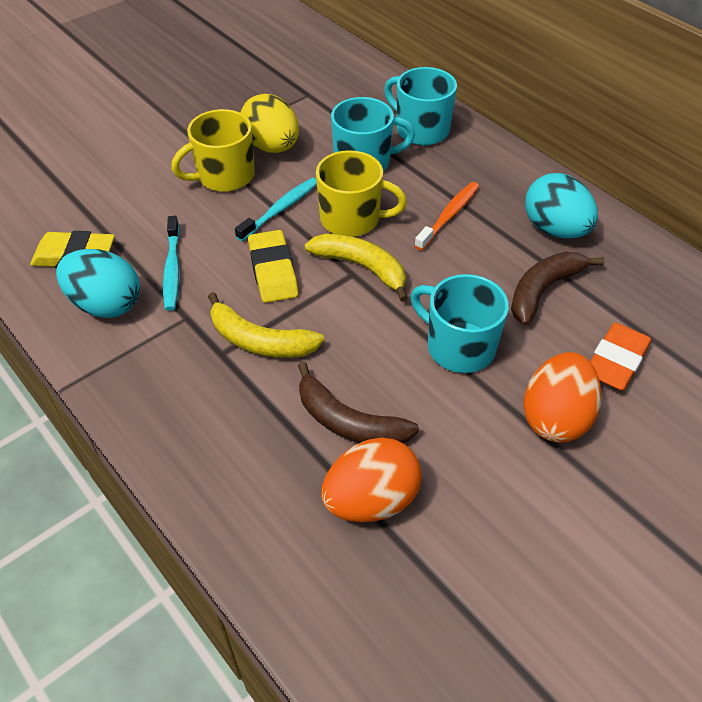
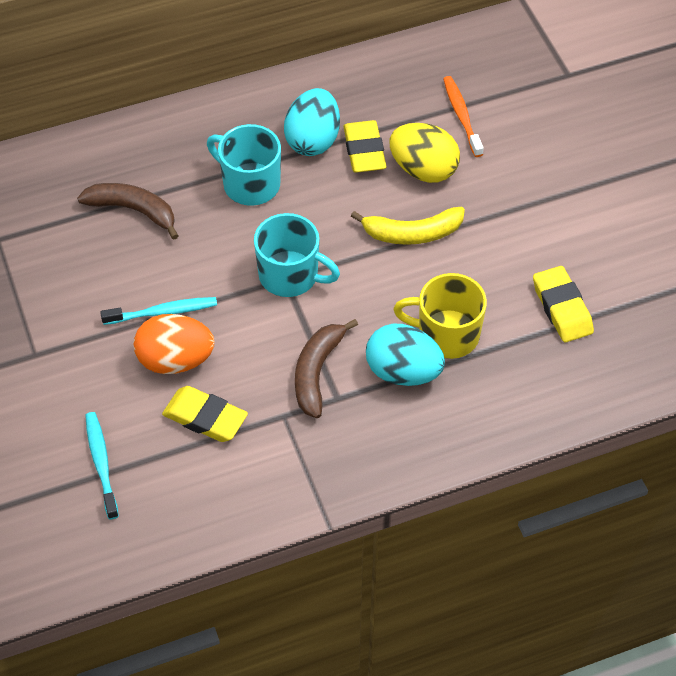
orange egg: [321,437,422,522] [523,352,601,443] = 2 -> [134,314,214,374] = 1
orange eraser: [590,323,651,391] = 1 -> none = 0
turquoise mug: [331,97,415,171] [384,67,457,145] [411,274,509,373] = 3 -> [207,124,281,206] [254,213,340,297] = 2
yellow banana: [208,292,324,358] [305,233,408,302] = 2 -> [351,207,465,245] = 1
yellow eraser: [30,231,115,268] [248,230,298,303] = 2 -> [162,386,248,442] [343,120,387,173] [533,266,594,343] = 3
yellow mug: [171,109,255,192] [316,150,407,237] = 2 -> [393,273,487,359] = 1

